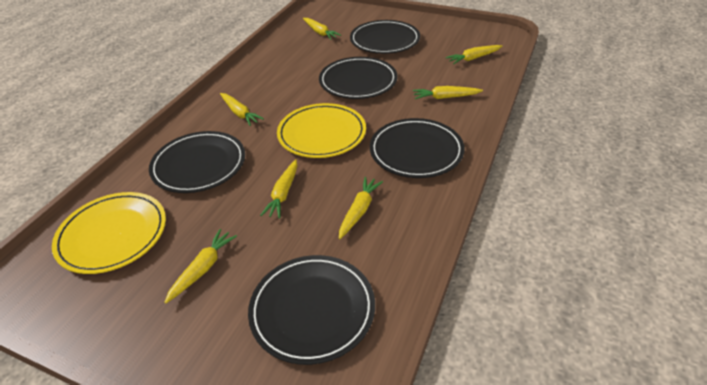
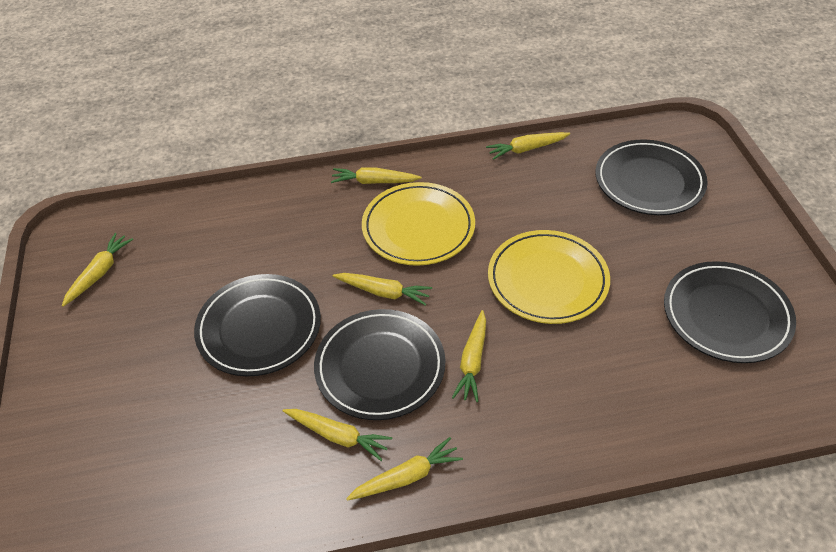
black plate: [149,131,245,193] [248,255,375,365] [319,57,398,99] [350,20,420,54] [370,118,464,178] = 5 -> [194,274,321,376] [314,309,445,420] [596,139,708,215] [664,261,796,363] = 4

